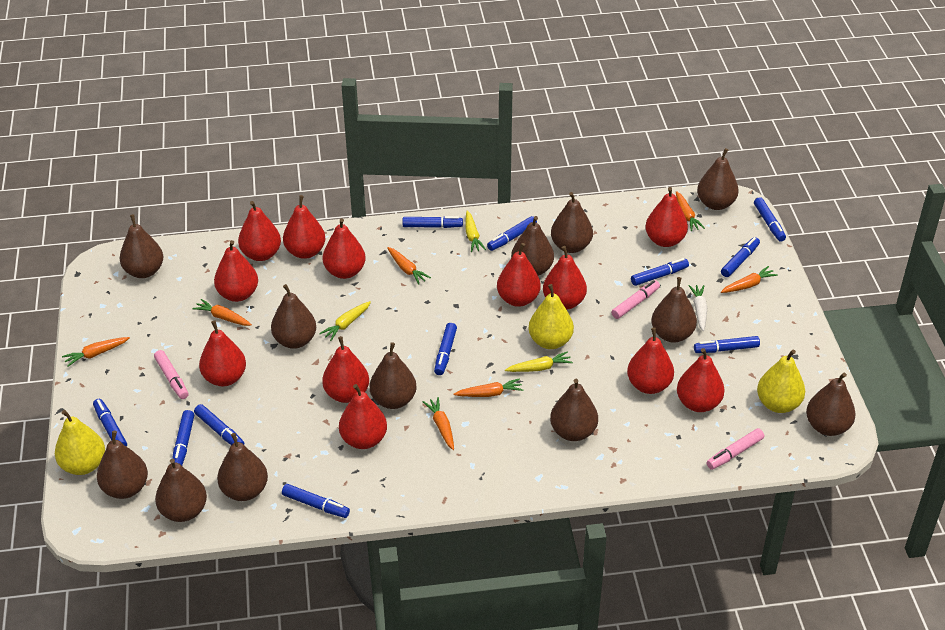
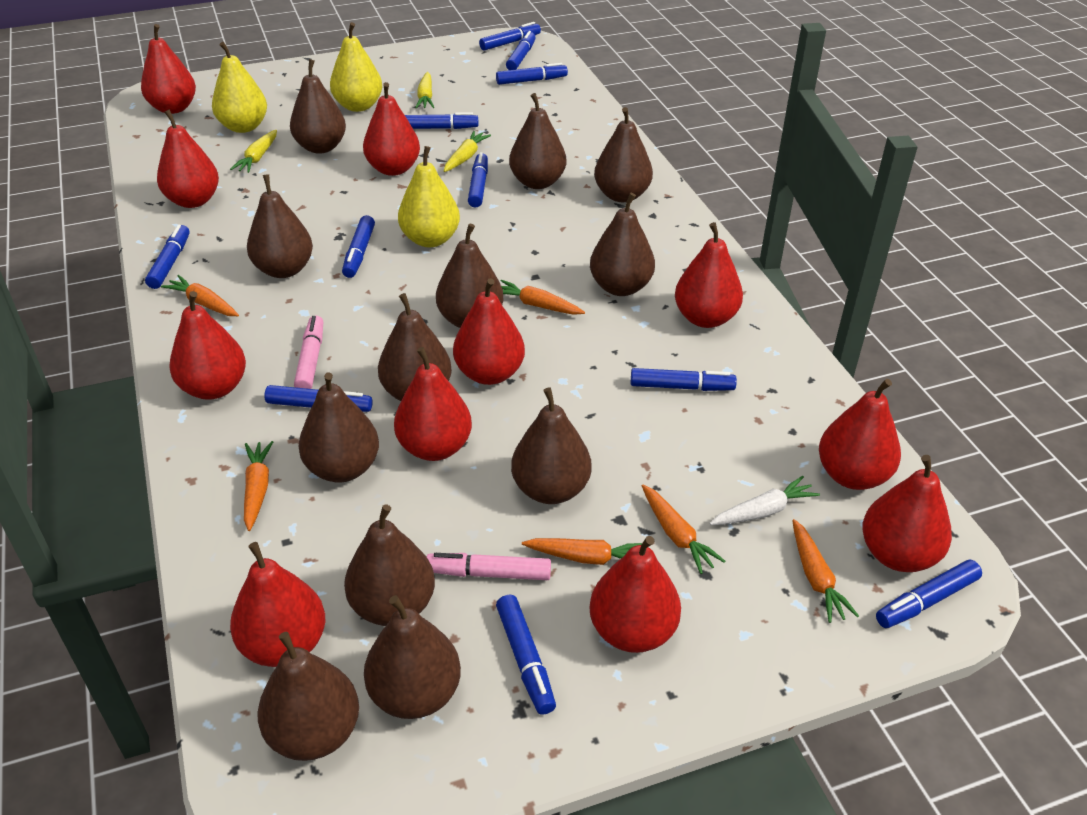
orange carrot: [62,337,130,367] [192,299,252,326] [387,247,431,285] [423,397,454,450] [453,378,523,397] [676,191,705,231] [721,266,778,293] = 7 -> [161,275,239,316] [244,441,273,531] [501,280,585,315] [522,538,642,565] [642,485,725,574] [792,519,859,623] = 6
pink marker: [154,350,189,399] [611,280,660,319] [706,428,764,470] = 3 -> [294,315,324,389] [427,553,551,580] = 2
red pear: [199,320,246,386] [214,240,258,302] [238,201,281,261] [283,195,326,259] [322,336,369,403] [323,218,366,279] [339,384,387,449] [497,243,541,307] [543,246,587,310] [627,328,674,394] [645,187,688,247] [677,348,725,412] = 12 -> [141,24,196,114] [157,109,219,208] [169,291,246,400] [230,542,325,667] [363,82,420,176] [394,347,472,461] [453,278,525,385] [589,536,681,653] [675,222,743,328] [819,379,901,490] [862,455,952,572] = 11

